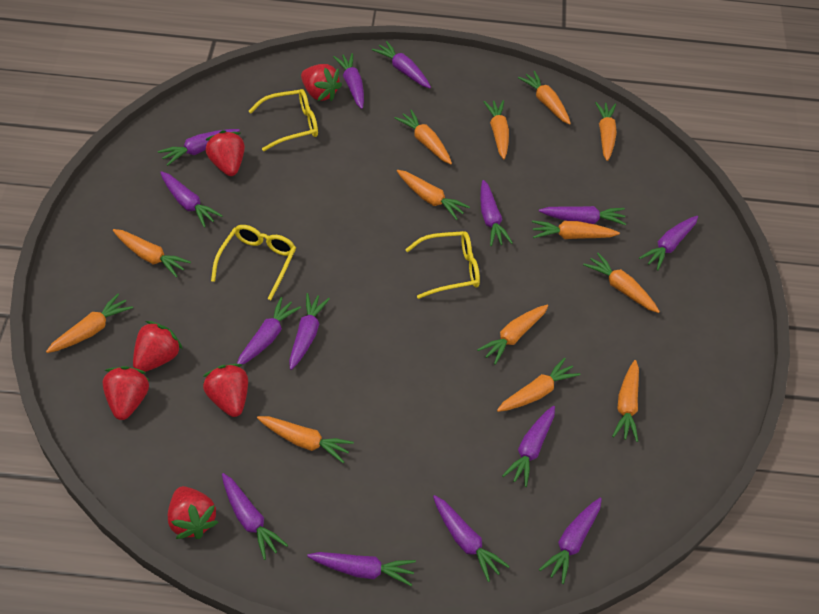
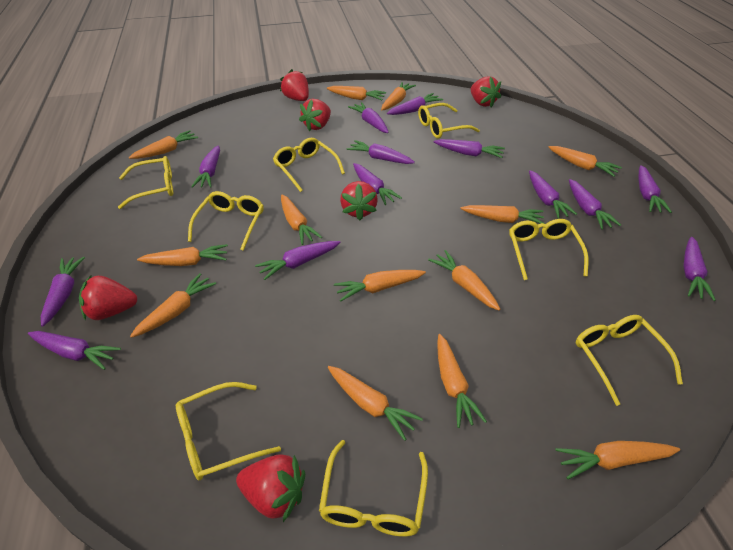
purple carrot: [158,129,240,166] [160,171,223,227] [222,473,288,560] [237,297,301,365] [289,293,330,370] [307,552,416,586] [333,53,364,109] [372,41,431,88] [433,495,510,582] [480,180,513,246] [502,406,555,487] [539,206,626,225] [539,498,602,584] [639,216,698,270] = 14 -> [28,331,121,370] [41,257,85,327] [191,145,220,188] [255,241,341,280] [347,140,415,164] [348,102,389,133] [353,163,402,205] [387,93,443,115] [434,139,505,158] [529,170,577,219] [569,179,621,230] [639,165,672,213] [684,237,716,301] = 13
yellow glasses: [211,225,296,300] [249,89,318,151] [405,231,480,299] = 3 -> [118,156,173,209] [176,382,281,480] [188,191,264,251] [273,138,345,192] [319,440,428,537] [418,103,480,139] [509,219,589,280] [576,315,683,406] = 8

